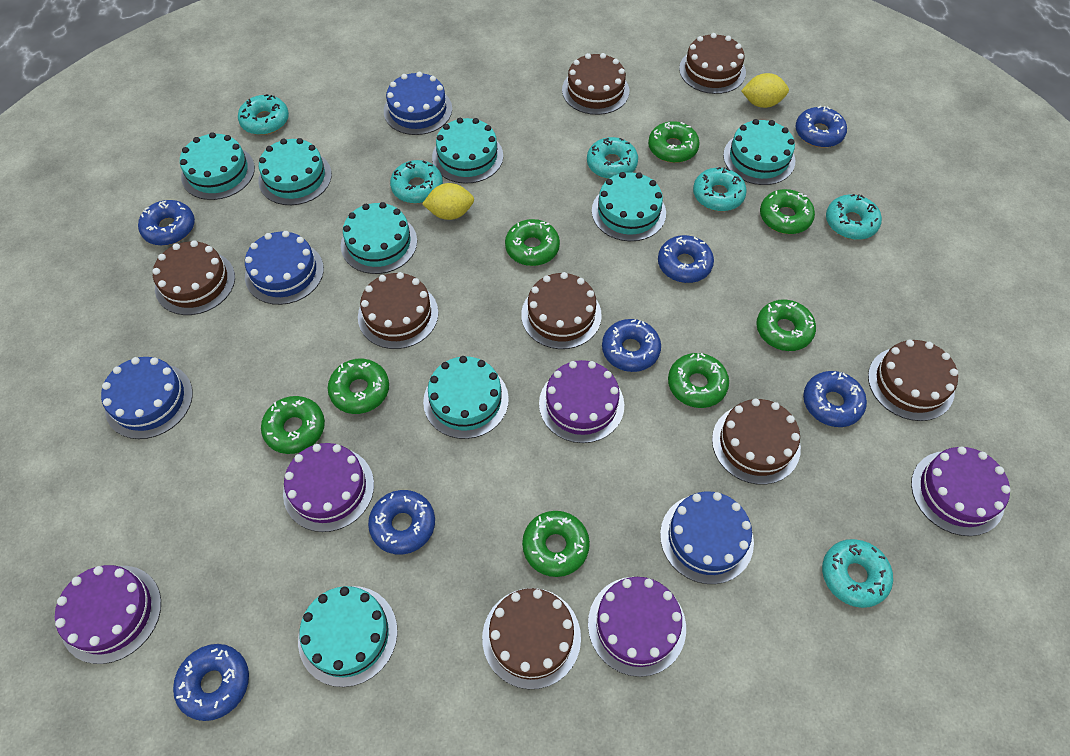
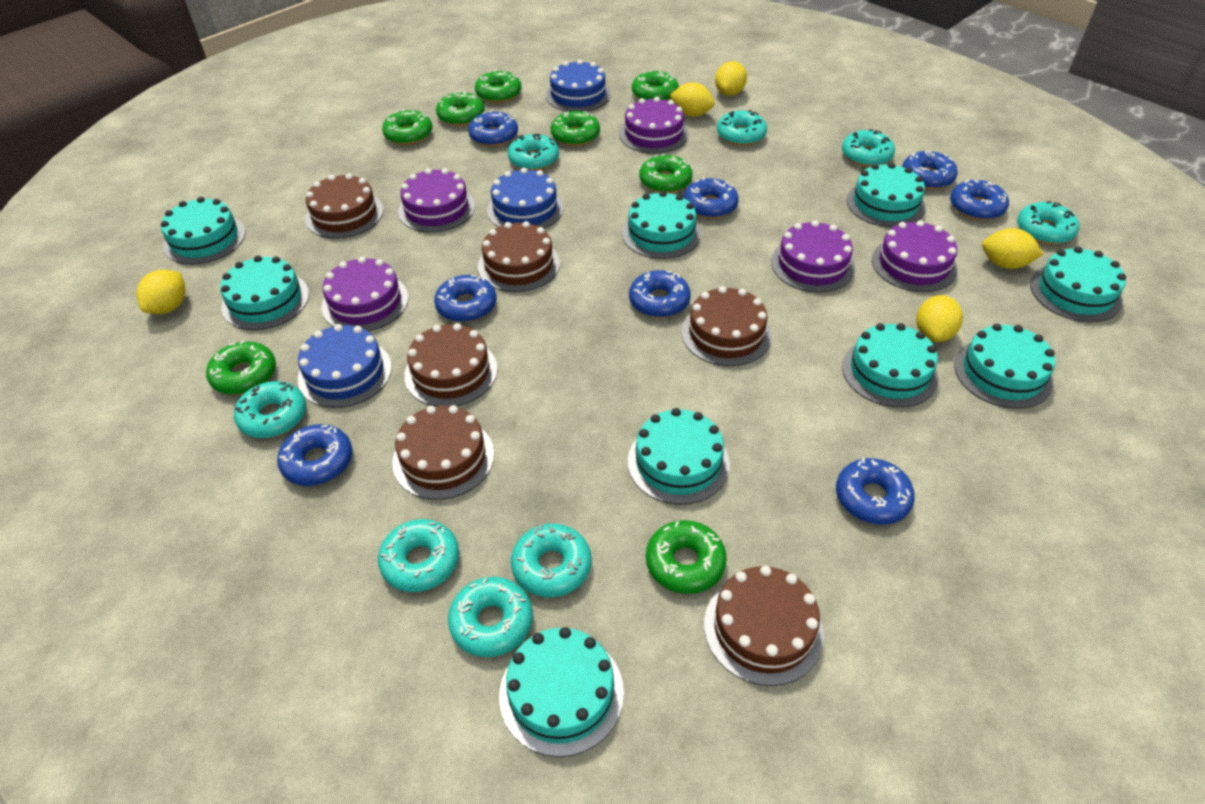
blue cake: [101,357,193,439] [245,231,324,305] [384,71,452,135] [660,491,754,584] = 4 -> [298,324,392,408] [487,168,564,229] [546,60,611,112] = 3
blue donut: [138,200,195,246] [173,644,249,721] [368,490,435,554] [602,319,661,372] [658,235,714,283] [796,106,847,148] [803,371,867,427] = 7 -> [277,424,352,486] [434,275,496,322] [468,110,518,147] [629,270,691,318] [684,178,739,218] [836,458,915,525] [902,150,958,189] [950,179,1009,220] = 8
brown cake: [152,240,235,315] [358,272,438,349] [482,588,581,689] [521,272,602,349] [562,53,629,115] [679,33,746,94] [712,399,801,485] [868,340,958,421] = 8 -> [305,173,383,239] [392,405,494,500] [404,323,498,406] [478,221,560,292] [682,286,772,366] [704,566,824,686] = 6
turquoise cake: [180,132,255,200] [258,138,332,205] [298,586,398,687] [341,202,417,274] [423,356,509,439] [432,118,503,184] [592,172,666,241] [723,119,795,185] = 8 -> [161,197,245,265] [220,255,309,330] [499,627,624,757] [622,191,701,259] [628,408,730,505] [842,323,939,407] [847,163,926,228] [954,324,1055,409] [1030,246,1126,322] = 9
turquoise donut: [238,94,289,135] [390,160,443,204] [587,137,638,179] [693,167,747,211] [822,539,893,608] [826,194,882,240] = 6 -> [234,381,306,438] [378,519,459,592] [448,577,533,657] [508,134,559,171] [511,523,591,597] [717,111,767,146] [842,129,895,167] [1017,201,1079,244] = 8
yellow lemon: [422,183,474,220] [741,73,789,108] = 2 -> [136,270,186,314] [670,82,715,117] [715,61,747,96] [916,295,963,342] [982,228,1043,269] = 5

